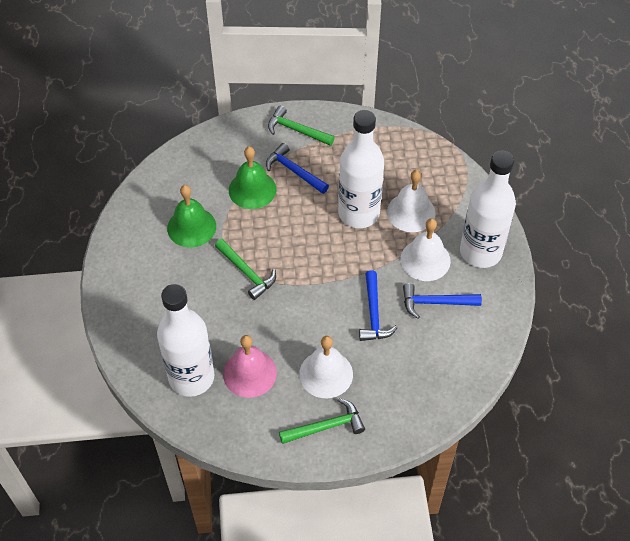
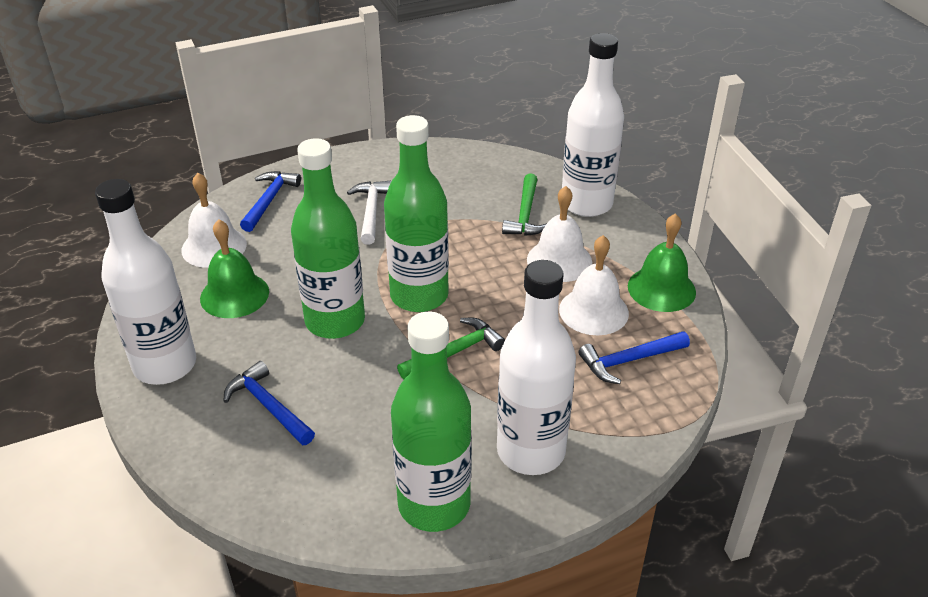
green bottle: none = 0 -> [291,138,365,339] [384,115,449,312] [391,311,472,532] = 3
green hammer: [215,239,276,300] [268,106,335,146] [279,398,365,444] = 3 -> [397,318,505,380] [502,173,547,236] = 2
pink bell: [223,335,277,398] = 1 -> none = 0
white hammer: none = 0 -> [347,181,391,245] = 1

